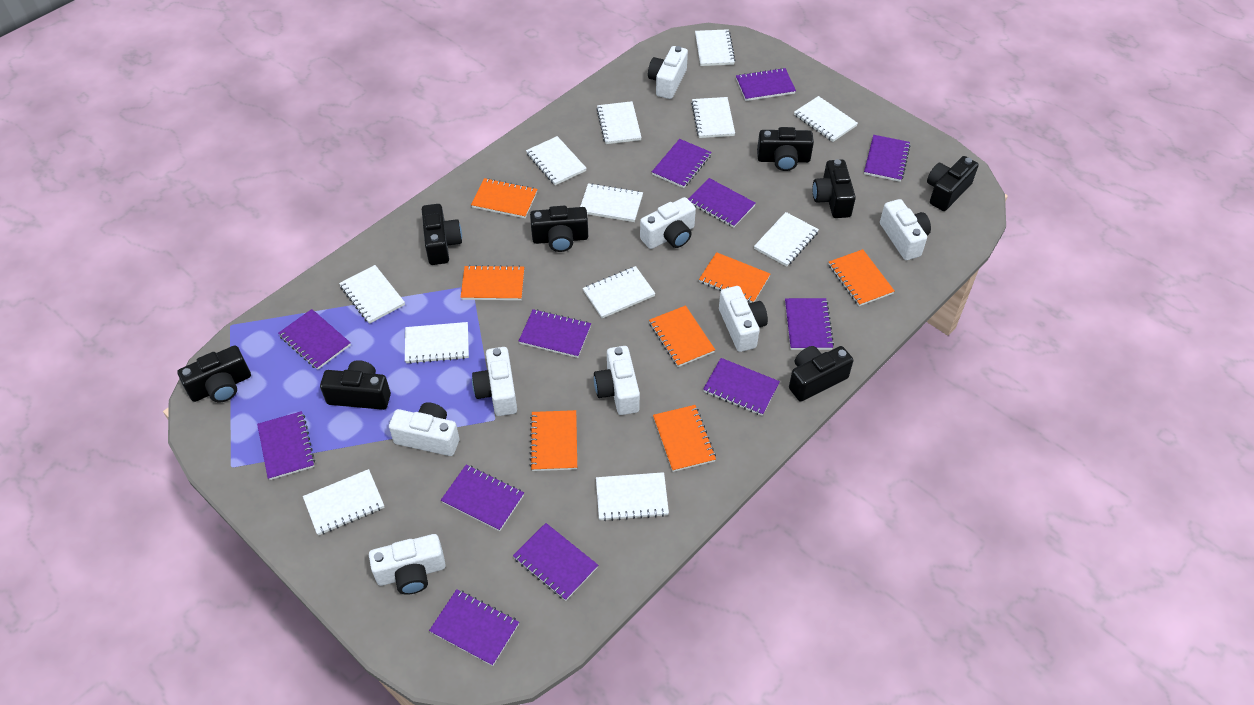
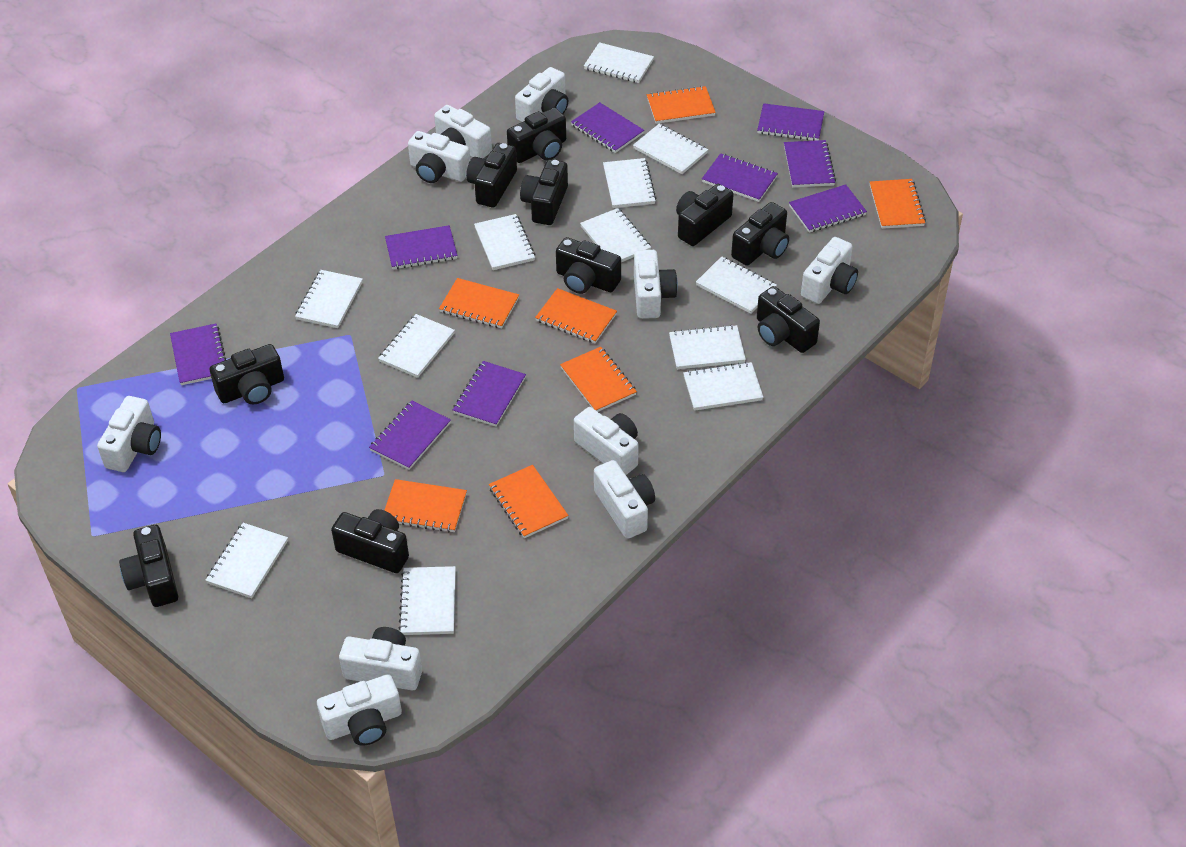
black camera: [177,345,251,402] [320,360,391,410] [422,204,462,265] [530,206,588,252] [757,127,814,171] [789,346,854,402] [813,159,856,218] [927,156,979,211] = 8 -> [119,525,178,607] [210,344,284,404] [331,509,409,573] [466,143,517,208] [507,108,566,163] [520,159,568,225] [556,237,621,294] [676,184,733,246] [731,202,789,266] [757,286,820,353] = 10
purple notebook: [257,411,315,480] [278,309,351,370] [429,589,519,666] [441,464,524,531] [513,523,598,601] [519,309,591,358] [652,139,712,188] [688,178,756,228] [703,358,780,416] [736,68,796,101] [785,298,834,350] [864,135,911,182] = 12 -> [170,323,226,385] [369,400,451,470] [385,225,458,269] [453,361,526,427] [571,102,644,153] [702,153,778,202] [757,103,824,141] [784,140,836,187] [789,184,867,233] = 9
white camera: [369,534,446,595] [389,402,459,456] [472,347,517,416] [594,346,640,415] [640,197,696,249] [648,46,688,99] [719,286,768,352] [880,199,931,260] = 8 -> [97,396,161,472] [317,674,402,746] [339,627,422,690] [408,131,470,183] [434,105,492,158] [515,67,568,122] [574,407,639,475] [594,460,655,539] [634,250,678,319] [801,237,858,304] = 10

